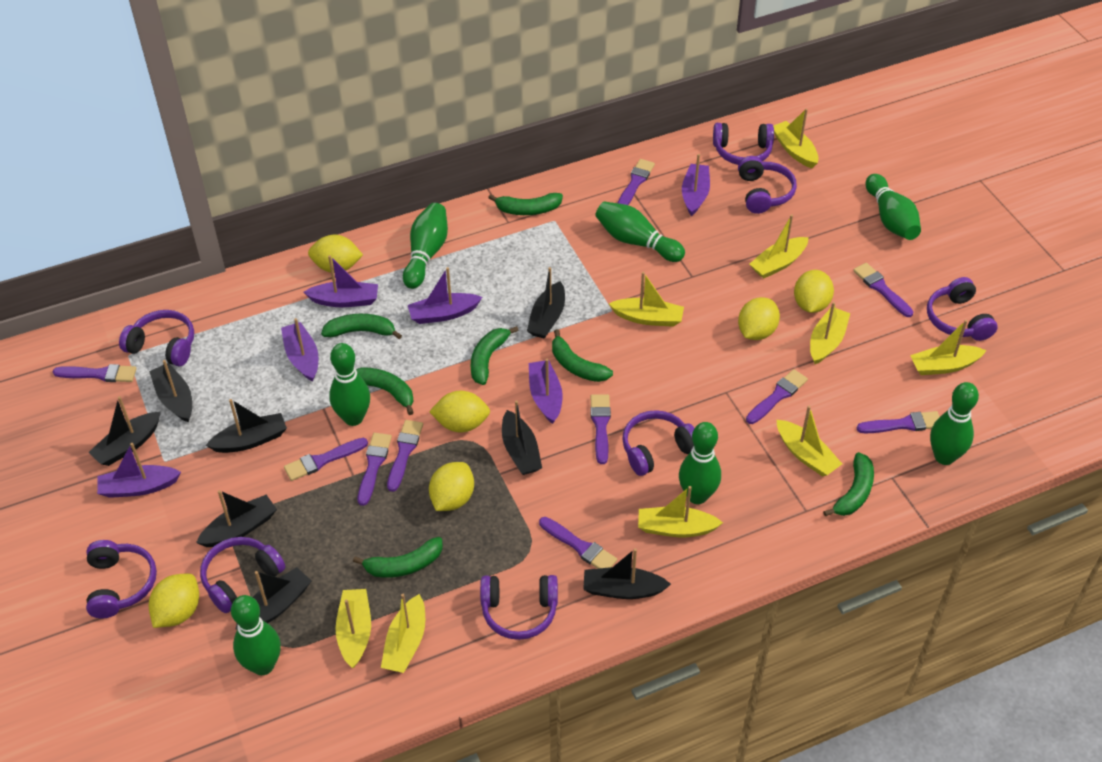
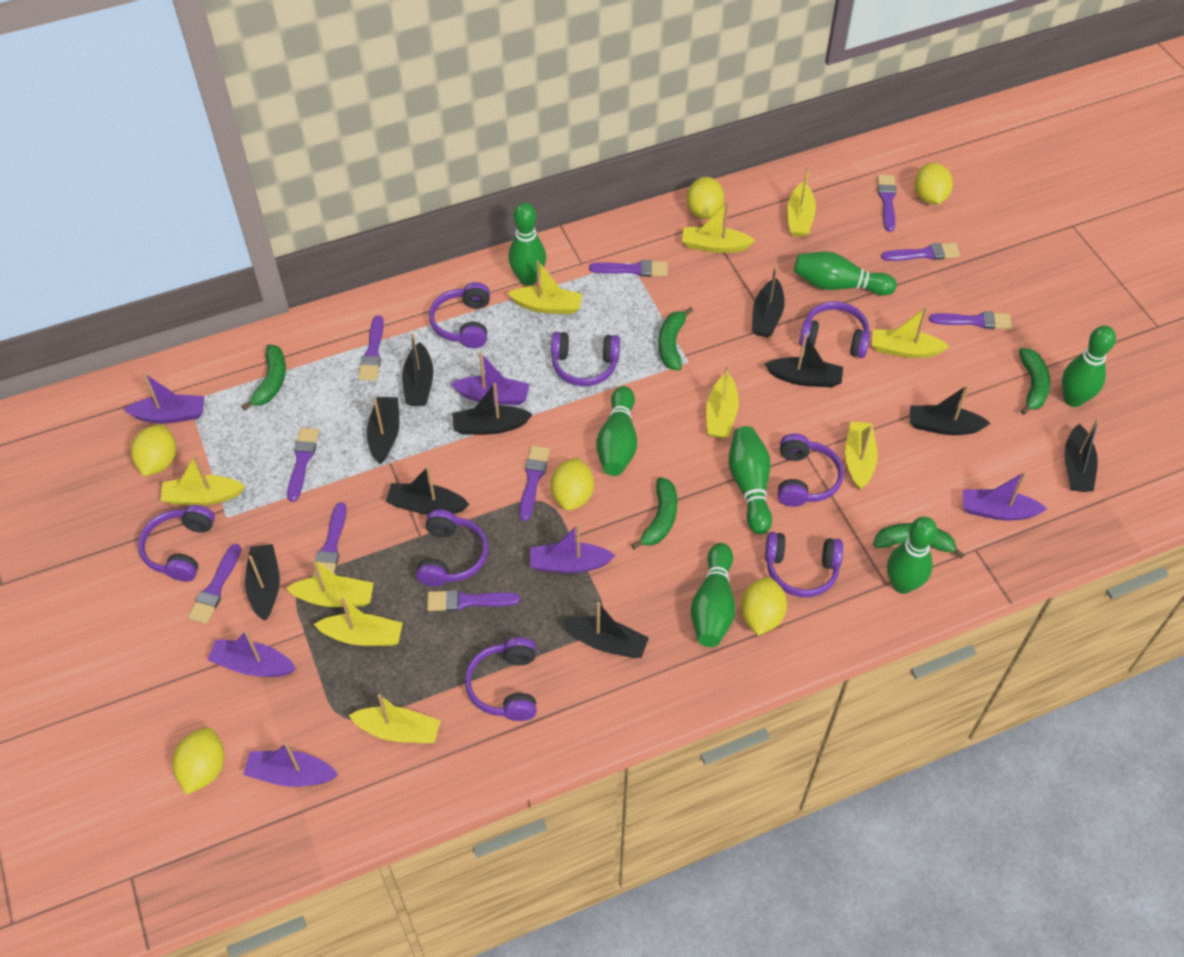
black boat: [88,396,161,466] [149,360,192,423] [196,490,277,547] [205,399,287,453] [235,567,311,629] [502,401,542,475] [527,267,565,339] [583,548,671,599] = 8 -> [245,544,280,620] [367,397,399,464] [386,466,469,515] [402,333,434,406] [452,383,533,435] [562,602,649,658] [752,265,785,337] [765,333,843,387] [910,385,991,435] [1064,418,1099,492] = 10
green banana: [321,314,402,339] [353,537,443,578] [356,367,414,415] [471,326,519,385] [488,193,563,215] [552,329,613,382] [823,452,874,516] = 7 -> [241,344,286,411] [631,477,677,549] [658,307,693,371] [873,523,965,559] [1019,348,1050,415] = 5
yellow boat: [335,589,371,668] [381,594,425,673] [609,272,684,327] [638,486,723,537] [749,215,808,279] [773,109,819,168] [777,406,842,477] [810,302,850,364] [910,320,987,375] = 9 -> [160,455,245,505] [286,559,374,607] [314,598,403,646] [349,694,441,744] [507,260,582,314] [682,201,755,253] [706,365,739,438] [787,167,816,237] [845,421,878,490] [872,307,950,358] = 10

